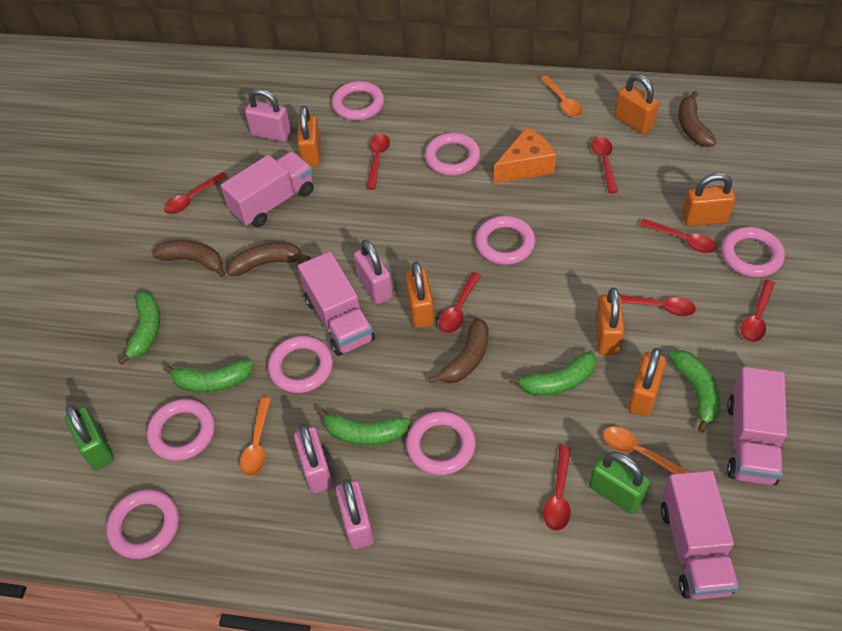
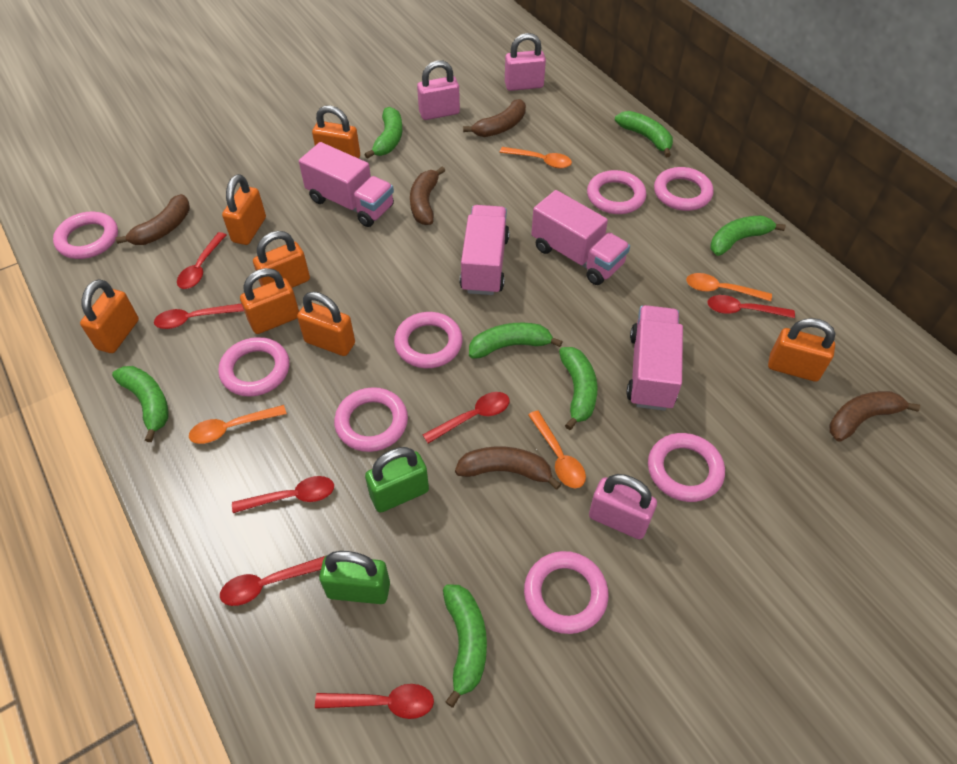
brown banana: [152,240,225,277] [227,242,310,276] [428,317,488,383] [678,91,716,147] = 4 -> [116,194,190,245] [410,166,446,225] [455,446,561,490] [463,99,526,137] [829,391,920,442] = 5
green banana: [118,292,160,365] [163,360,253,393] [317,408,410,446] [509,351,596,396] [669,350,720,433] = 5 -> [112,366,168,442] [364,107,402,159] [443,584,487,708] [469,323,563,359] [559,347,597,430] [615,111,673,157] [710,216,786,256] = 7
orange cheese: [494,127,556,183] = 1 -> none = 0
orange padlock: [297,106,321,167] [405,261,434,328] [595,288,624,355] [614,74,659,134] [628,348,666,417] [682,173,735,226] = 6 -> [80,279,139,353] [222,174,266,245] [240,268,299,334] [253,231,310,288] [297,292,355,356] [312,105,360,159] [768,318,836,382] = 7
orange spoon: [240,398,271,476] [540,75,583,117] [603,426,689,474] = 3 -> [189,405,287,444] [500,147,572,168] [528,410,586,488] [686,273,772,301] = 4
pink padlock: [245,88,291,142] [294,424,333,493] [336,479,374,549] [354,240,393,304] = 4 -> [417,60,460,120] [505,33,546,91] [589,474,657,539] = 3
red spoon: [164,172,228,214] [366,134,390,190] [439,272,481,333] [543,445,571,531] [591,137,618,194] [619,295,696,316] [639,218,717,253] [741,280,775,342] = 8 -> [154,304,244,329] [177,232,226,289] [220,556,325,606] [232,476,334,513] [315,684,434,719] [423,392,510,444] [707,295,795,318] = 7

